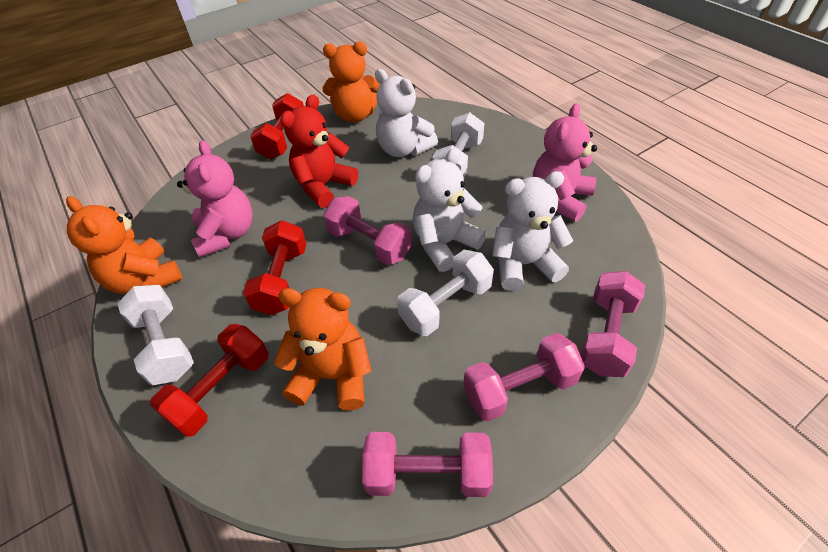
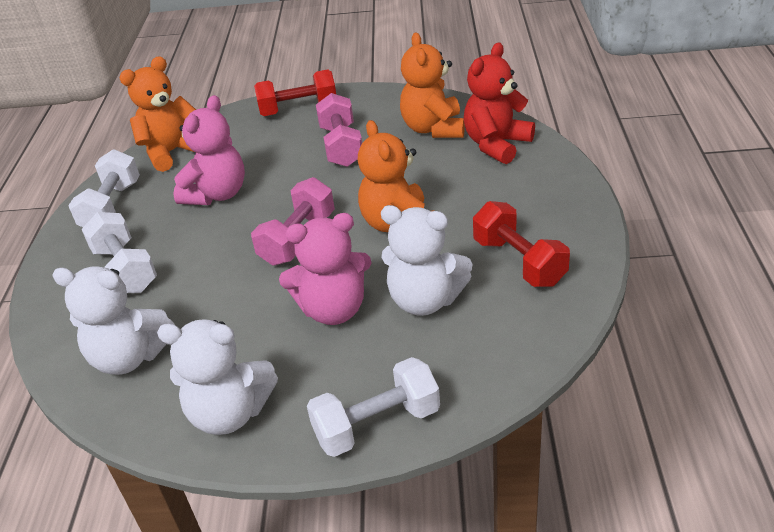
pink dumbbell: [323,196,412,265] [362,432,493,497] [463,333,585,421] [581,271,645,377] = 4 -> [251,177,335,266] [316,93,362,167] = 2
red dumbbell: [150,324,268,437] [243,220,306,315] [250,93,304,160] = 3 -> [254,69,336,116] [473,201,570,287] = 2

